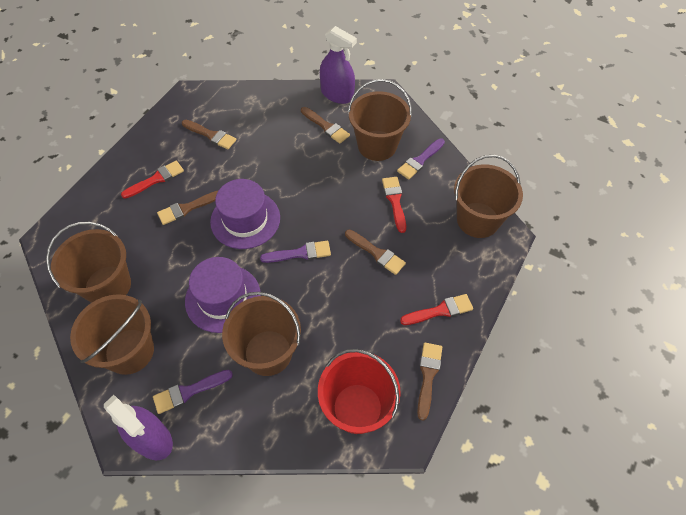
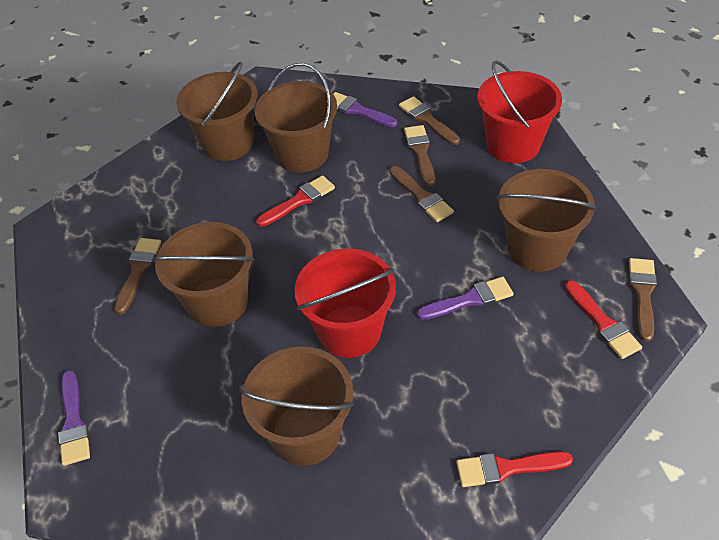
purple hat: [185,257,261,333] [210,179,280,249] = 2 -> none = 0
purple spray bottle: [104,395,173,460] [320,26,357,104] = 2 -> none = 0
red bucket: [318,349,401,434] = 1 -> [294,249,396,358] [477,60,562,163] = 2

